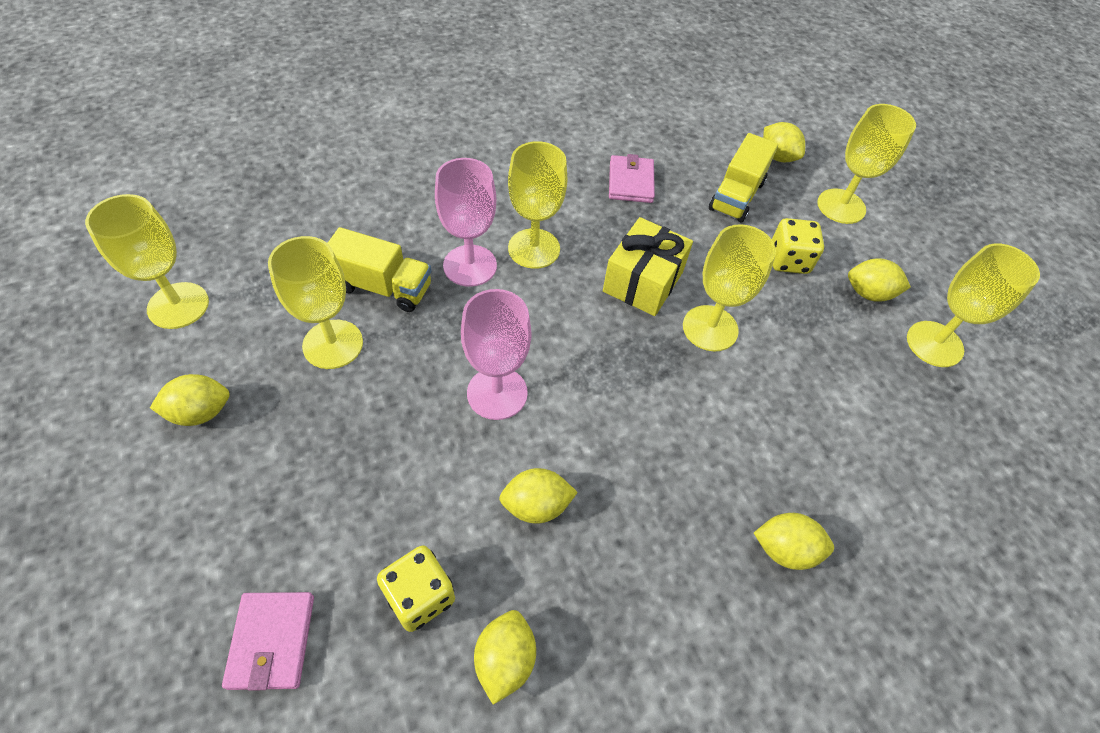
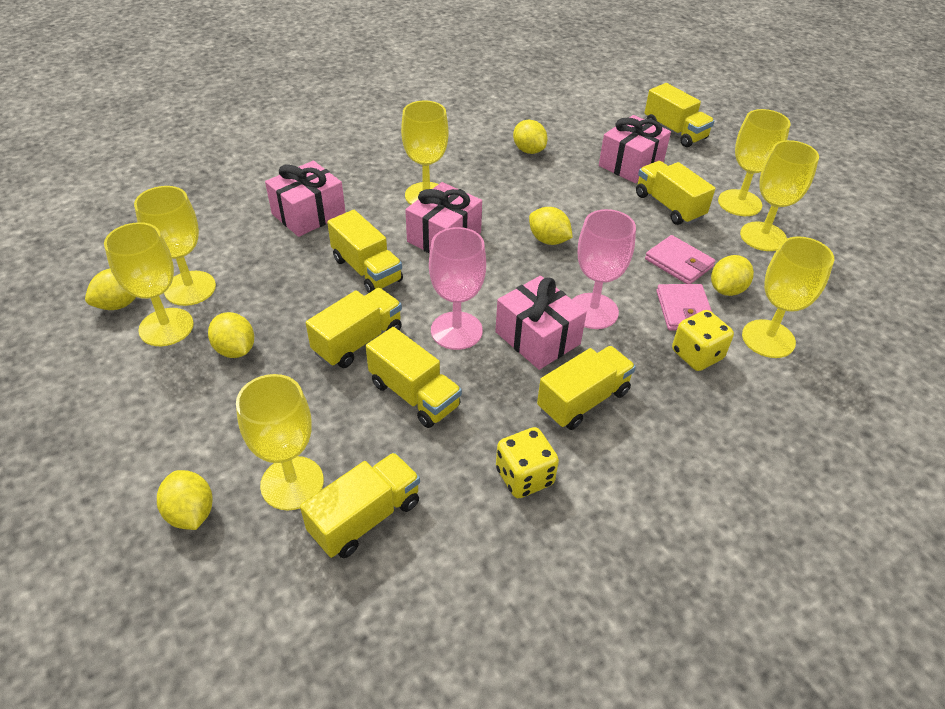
pink gift: none = 0 -> [265,161,346,237] [405,182,482,253] [495,276,587,370] [599,115,671,183] = 4
yellow gift: [603,217,693,316] = 1 -> none = 0
yellow goblet: [85,194,209,329] [268,236,363,369] [508,141,567,269] [683,224,776,352] [817,104,916,224] [907,243,1040,367] = 6 -> [104,222,194,346] [134,186,216,306] [236,374,324,510] [401,101,448,205] [718,109,791,216] [740,140,819,251] [742,236,834,358] = 7
yellow truck: [328,227,431,312] [709,133,778,223] = 2 -> [300,452,420,558] [306,288,402,368] [327,210,403,293] [366,327,462,428] [537,346,636,430] [636,161,715,225] [644,83,714,147] = 7

